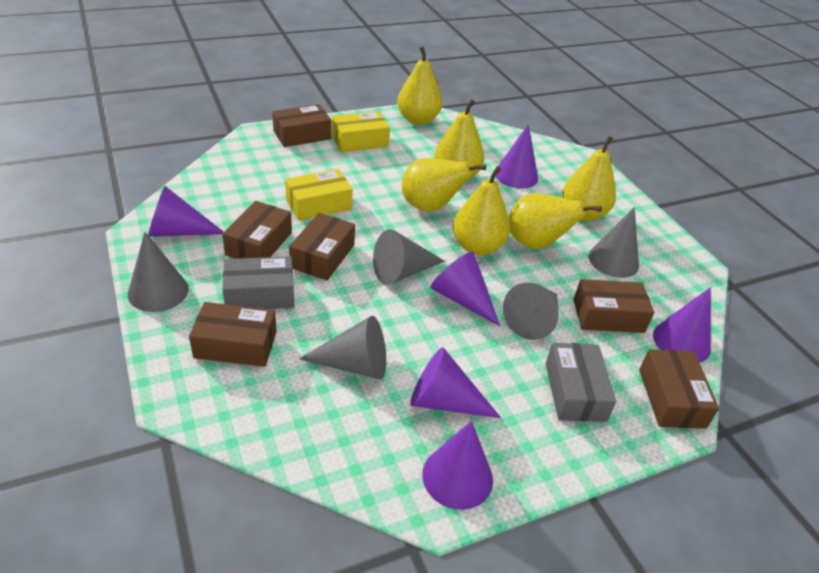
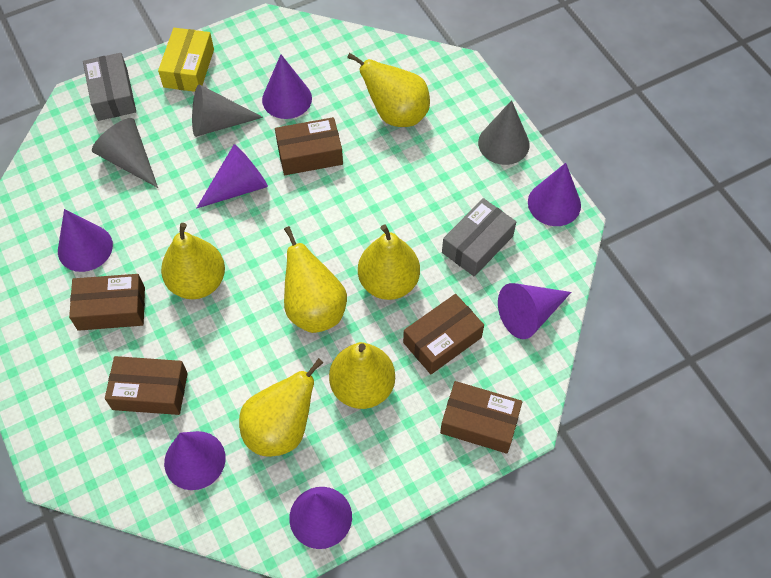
brown box: [189,302,276,367] [222,201,292,259] [272,104,331,147] [289,213,355,280] [573,279,654,333] [639,349,719,428] = 6 -> [69,274,145,331] [105,356,188,415] [275,117,343,175] [403,294,484,374] [440,381,522,454] = 5
grey cone: [128,232,189,312] [299,316,386,379] [373,229,445,285] [503,283,559,340] [589,207,639,278] = 5 -> [92,118,158,188] [192,84,263,137] [478,100,530,165] = 3
purple cone: [148,186,224,237] [410,347,501,418] [422,421,493,510] [431,251,500,326] [495,125,538,189] [653,287,711,363] = 6 -> [58,209,113,272] [164,431,226,490] [196,144,268,209] [262,54,312,119] [289,487,352,549] [498,283,571,339] [528,163,581,226] = 7
yellow box: [285,169,353,221] [332,111,390,152] = 2 -> [158,28,214,92] = 1

